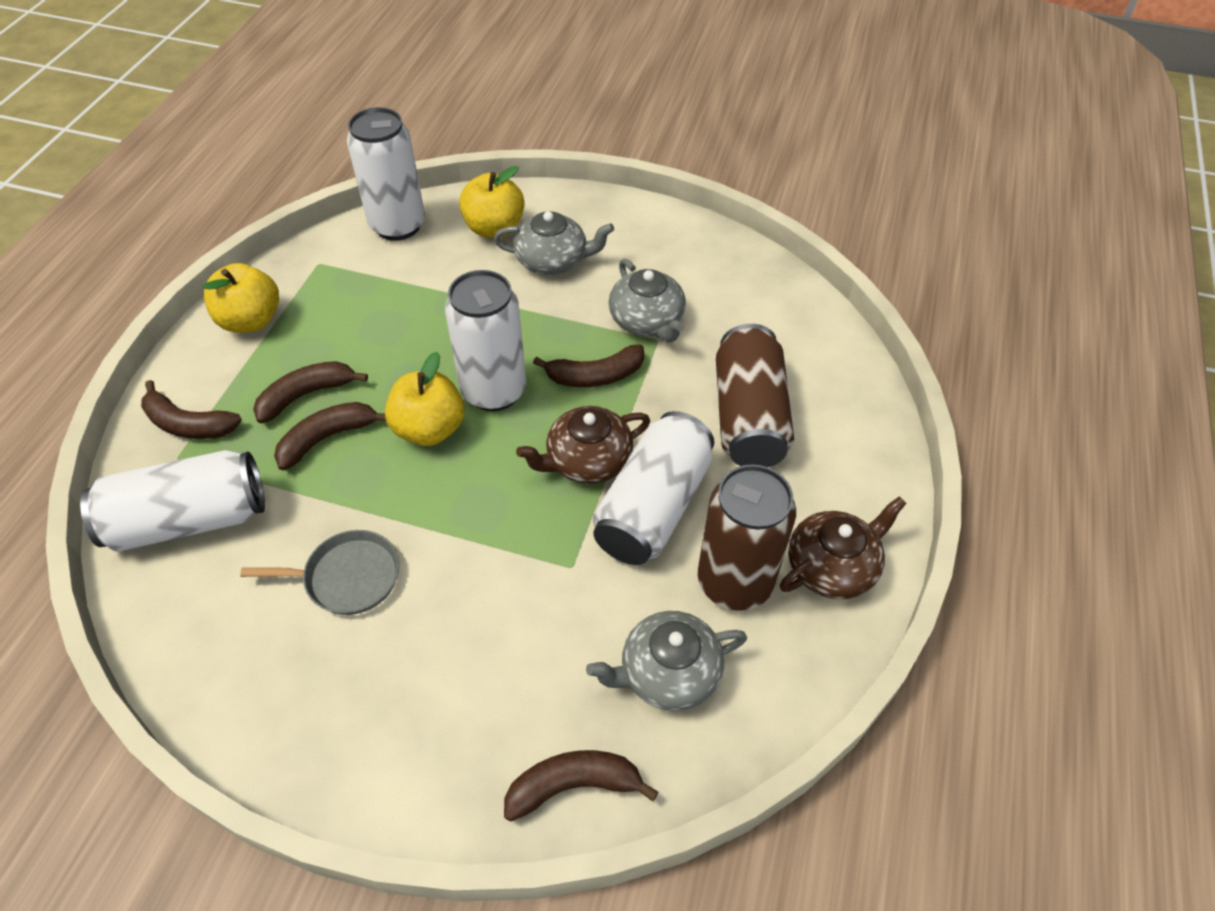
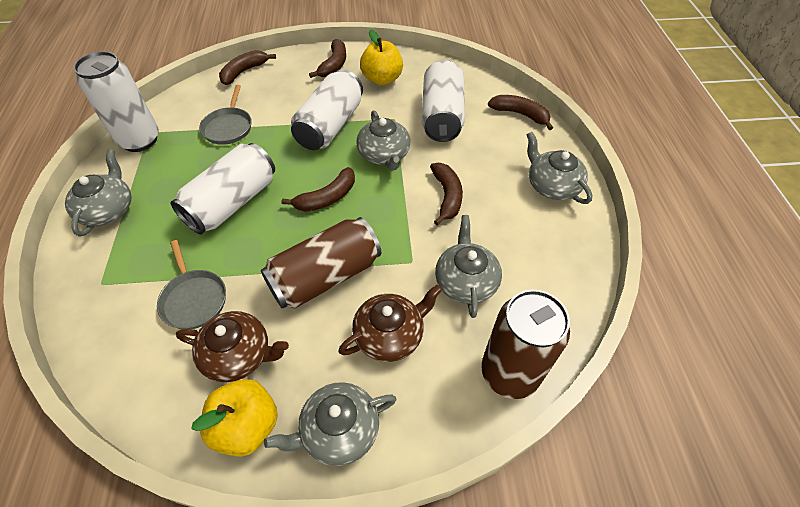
grey pan: [240,530,399,615] = 1 -> [157,240,226,329] [199,85,252,145] = 2
grey teapot: [494,211,614,275] [586,611,747,711] [608,259,686,342] = 3 -> [65,149,131,236] [264,382,396,466] [356,110,410,170] [435,215,502,318] [527,132,592,204] = 5
yellow apple: [203,263,279,333] [385,352,464,446] [459,166,525,238] = 3 -> [191,379,278,457] [360,29,403,86] = 2

